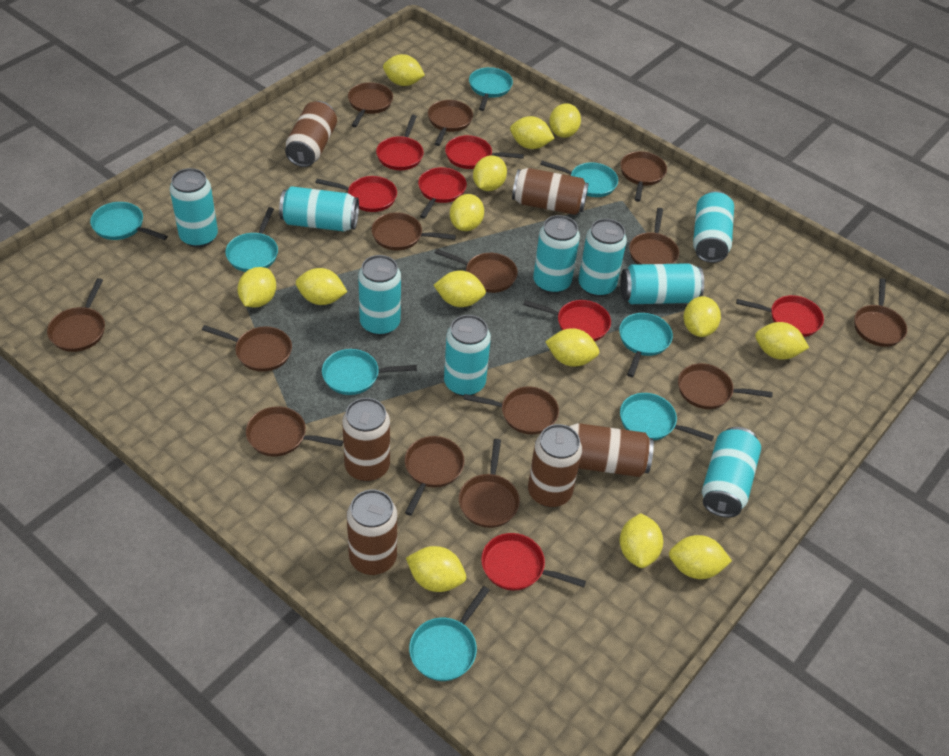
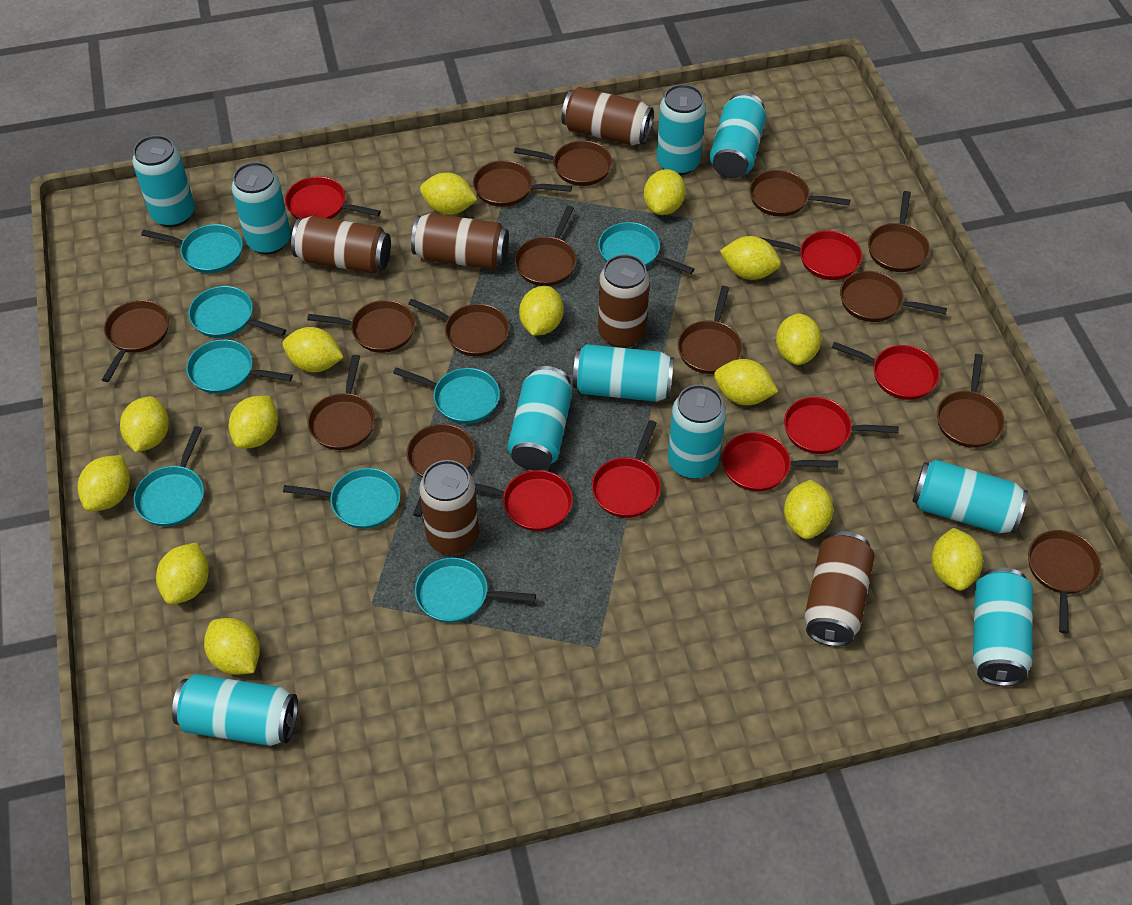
turquoise can: [170,168,218,248] [279,186,359,232] [358,255,401,336] [444,315,491,396] [533,215,580,294] [578,219,627,297] [620,263,704,304] [693,191,734,263] [702,427,761,518] = 9 -> [132,135,195,227] [172,674,298,746] [231,162,291,255] [507,366,572,470] [573,344,674,402] [657,84,706,175] [668,385,726,479] [710,93,766,178] [912,459,1028,534] [973,568,1033,686] = 10

